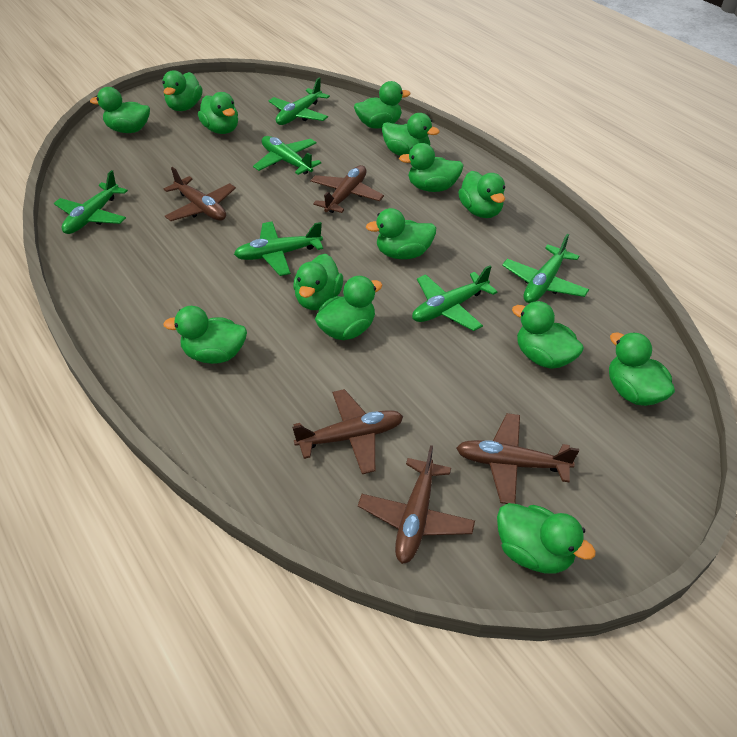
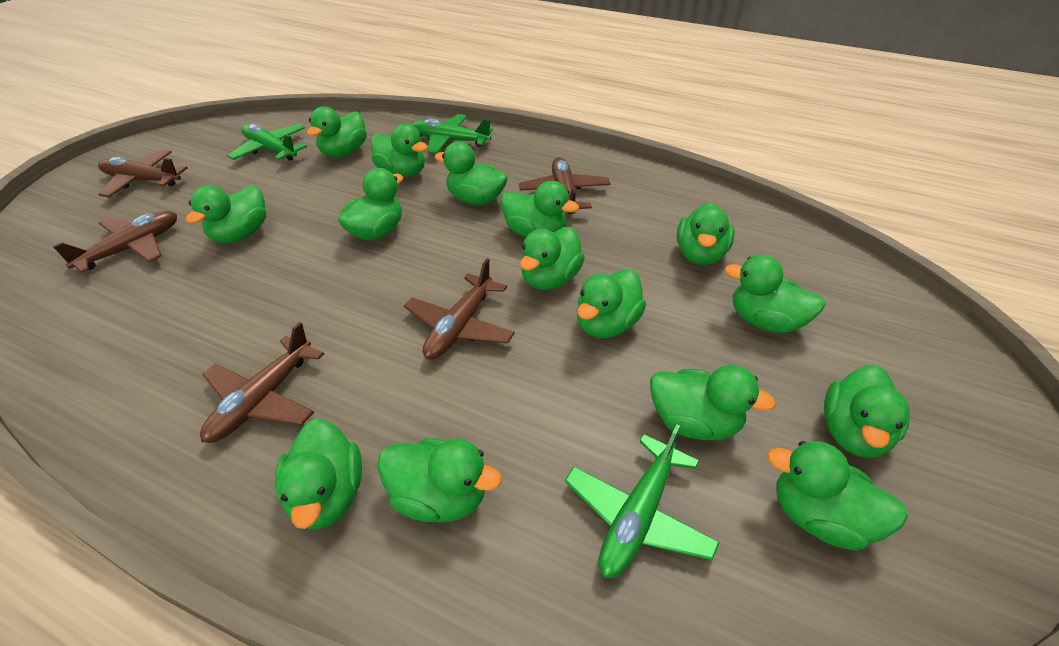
green duck: [90,87,150,133] [163,70,203,111] [163,306,247,364] [198,92,238,134] [293,254,343,310] [315,276,382,340] [354,81,410,129] [366,208,436,259] [382,113,440,156] [399,143,464,192] [458,171,505,218] [497,503,596,574] [512,301,584,369] [609,332,675,406] = 14 -> [186,185,266,243] [275,418,362,529] [307,106,367,157] [338,168,403,241] [371,124,428,177] [377,438,502,522] [434,142,508,205] [501,181,579,237] [520,227,585,290] [577,269,646,338] [650,365,776,440] [677,203,735,265] [724,255,826,333] [767,441,908,551] [824,365,910,458] = 15
green plane: [54,170,128,234] [234,222,323,276] [253,136,321,175] [269,78,330,125] [412,265,498,331] [502,234,589,303] = 6 -> [227,124,307,161] [412,114,493,154] [565,425,720,578] = 3

